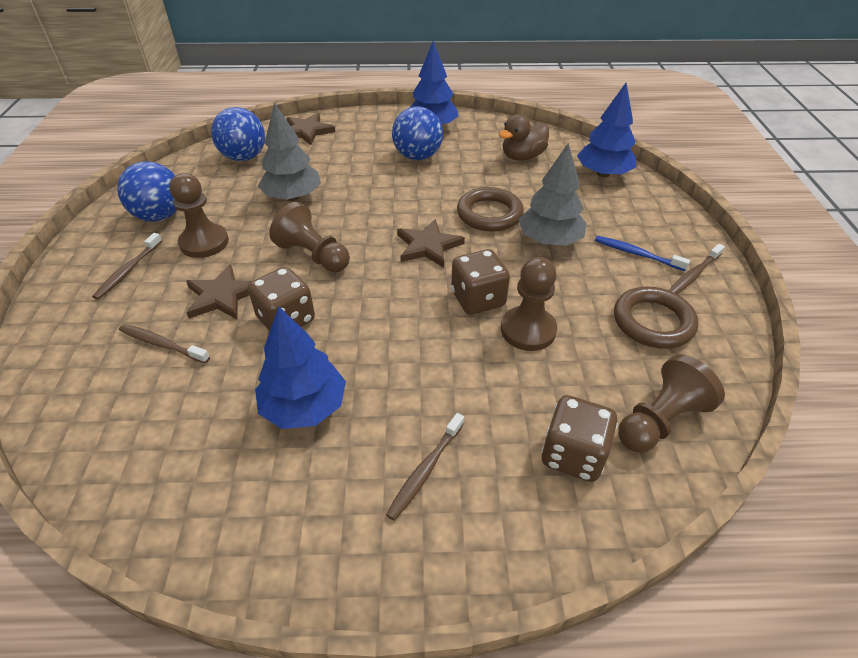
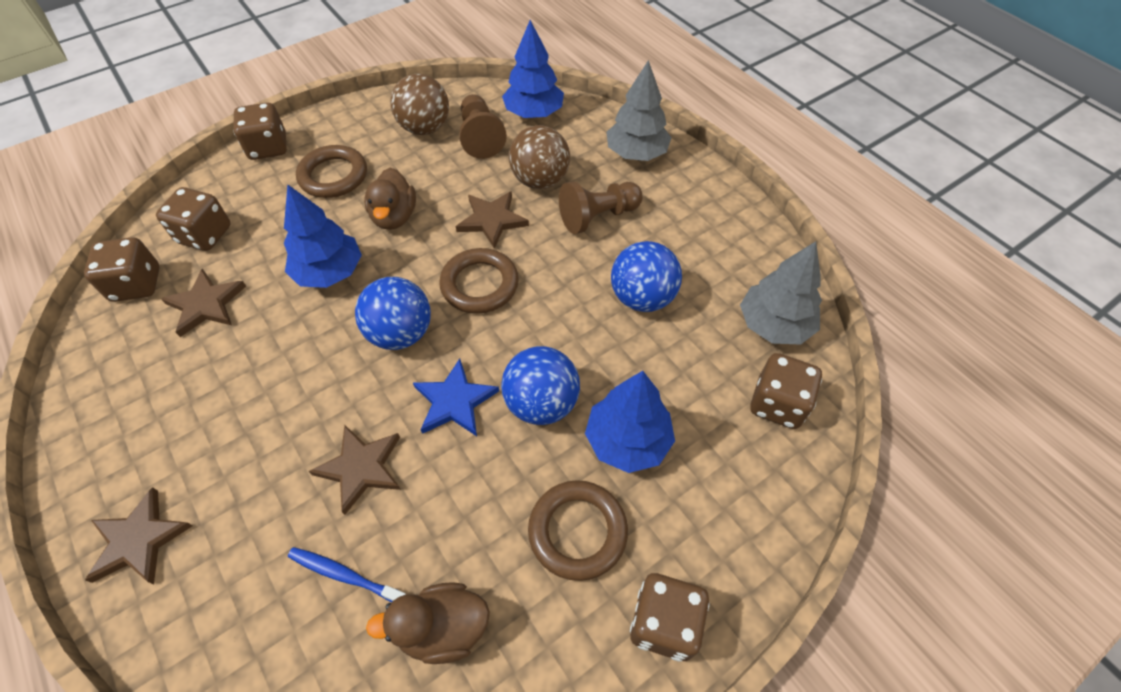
blue star: none = 0 -> [413,359,499,436] = 1
brown ball: none = 0 -> [390,74,449,135] [509,125,570,189] = 2
brown dice: [248,267,315,331] [451,249,510,315] [541,395,618,482] = 3 -> [84,237,160,302] [156,187,231,251] [233,102,287,160] [630,573,710,662] [750,353,822,429] = 5
brown duck: [499,114,549,161] = 1 -> [364,168,416,230] [366,582,490,664] = 2
brown pawn: [169,173,229,258] [269,202,350,272] [501,257,557,351] [618,354,725,452] = 4 -> [459,94,507,159] [559,182,643,234] = 2
brown ring: [457,187,524,232] [614,287,698,349] = 2 -> [296,145,367,198] [439,248,519,314] [528,480,628,581] = 3
brown star: [186,264,252,319] [287,113,335,145] [397,219,465,268] = 3 -> [85,487,192,584] [161,269,246,337] [309,425,401,515] [456,191,529,249] = 4
brown toothbrush: [92,233,162,300] [119,324,210,363] [386,413,464,521] [669,244,725,294] = 4 -> none = 0

